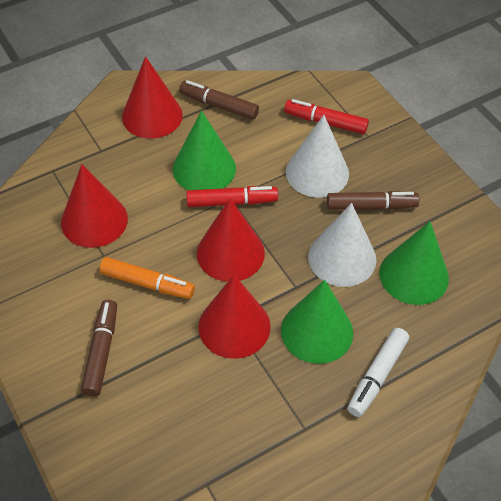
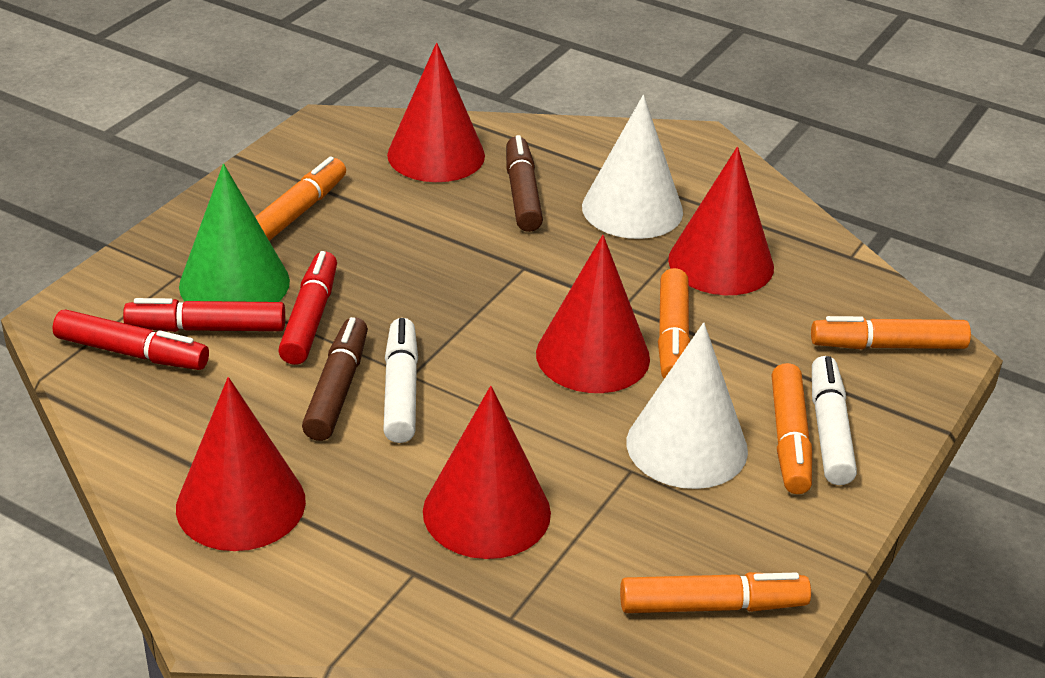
brown marker: [81,300,117,397] [179,80,259,120] [327,191,420,210] = 3 -> [302,317,368,441] [506,135,543,232] = 2
green cone: [173,110,236,190] [281,280,353,364] [379,221,449,305] = 3 -> [179,164,290,302] = 1
orange marker: [99,257,195,299] = 1 -> [255,156,346,241] [620,572,811,613] [658,268,690,379] [771,363,812,494] [811,316,971,349] = 5
red cone: [61,164,128,248] [122,56,183,139] [197,198,265,282] [198,275,271,359] = 4 -> [176,377,306,551] [387,43,485,182] [423,386,551,559] [536,235,650,393] [668,147,774,295] = 5
red marker: [186,186,278,207] [284,99,369,134] = 2 -> [53,310,209,370] [123,298,285,332] [278,251,337,365] = 3
white marker: [347,328,409,417] = 1 -> [383,318,418,443] [812,356,857,485] = 2

